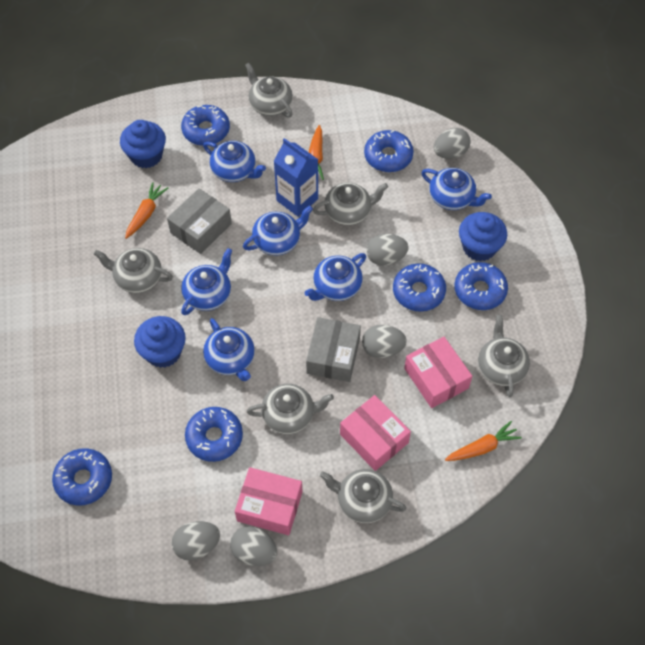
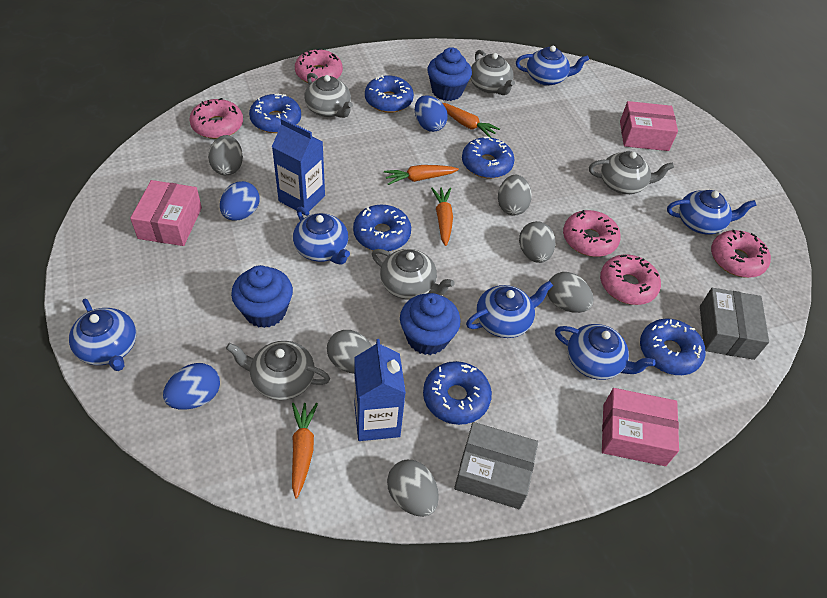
blue carton: [274,138,318,217] = 1 -> [272,118,325,215] [354,339,406,441] = 2
blue egg: none = 0 -> [163,363,220,410] [220,181,260,221] [415,95,448,132] = 3
grey egg: [172,521,220,561] [230,526,277,566] [362,325,407,358] [366,234,409,266] [434,128,471,159] = 5 -> [208,135,243,175] [327,330,372,374] [387,460,439,517] [498,175,532,215] [519,221,555,263] [547,272,594,313] = 6
grey teapot: [94,248,173,293] [245,63,293,118] [247,384,334,434] [313,183,388,225] [320,469,406,523] [478,315,530,397] = 6 -> [226,341,330,400] [304,73,353,118] [372,249,455,300] [471,50,515,95] [589,151,674,194] = 5
orange carrot: [125,182,168,239] [309,125,324,180] [445,421,522,461] = 3 -> [292,403,318,498] [384,165,459,185] [431,188,453,246] [443,103,500,138] = 4
pink donut: none = 0 -> [189,98,243,139] [295,48,343,83] [563,210,621,257] [600,254,661,305] [711,230,771,278] = 5

